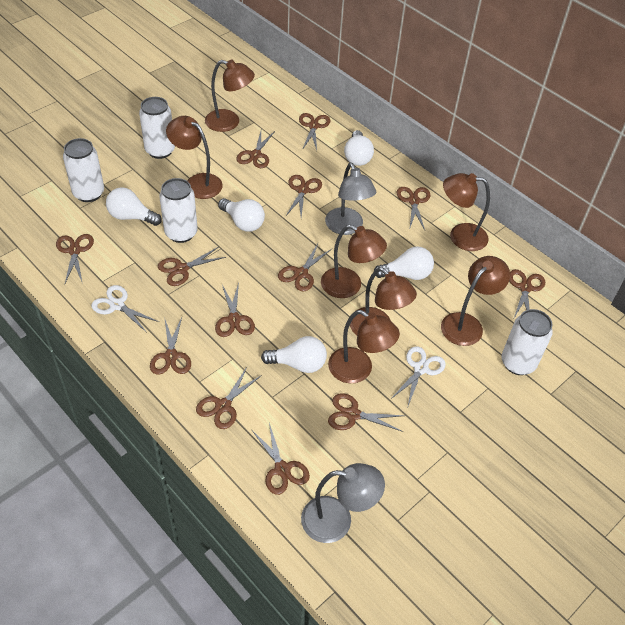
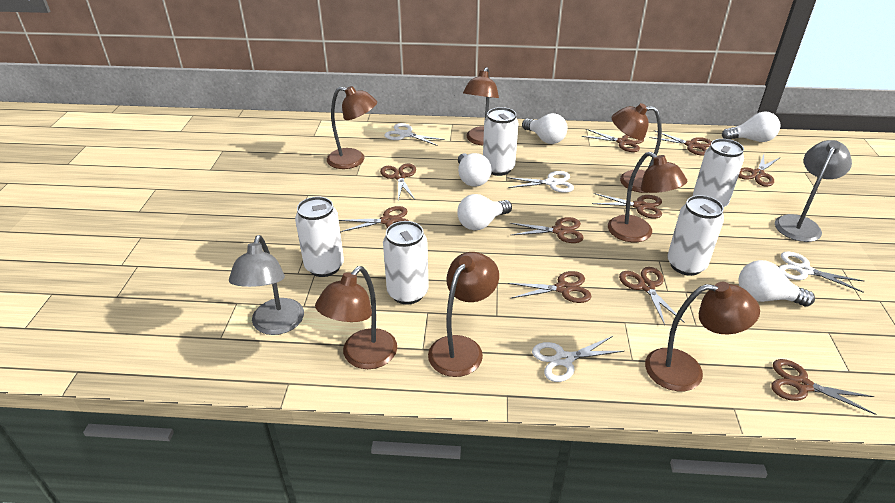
brown scissors: [56,234,94,284] [150,317,191,375] [158,247,226,286] [196,367,262,429] [215,282,255,337] [236,131,275,168] [251,423,310,495] [278,244,332,291] [286,175,322,217] [299,113,330,150] [328,393,405,432] [397,187,431,230] [509,269,545,318] = 13 -> [339,206,409,232] [380,163,416,200] [508,271,592,303] [510,217,584,243] [581,129,644,152] [592,193,662,218] [619,267,684,325] [649,130,712,156] [738,155,779,187] [771,359,876,415] = 10
white can: [63,138,104,202] [139,97,175,159] [159,178,198,243] [502,309,553,375] = 4 -> [295,197,344,277] [383,221,429,305] [483,107,518,176] [667,195,724,276] [693,139,744,207] = 5
white scissors: [91,285,159,332] [391,346,446,406] = 2 -> [385,123,445,146] [506,171,574,193] [532,336,625,382] [779,252,864,293] = 4

